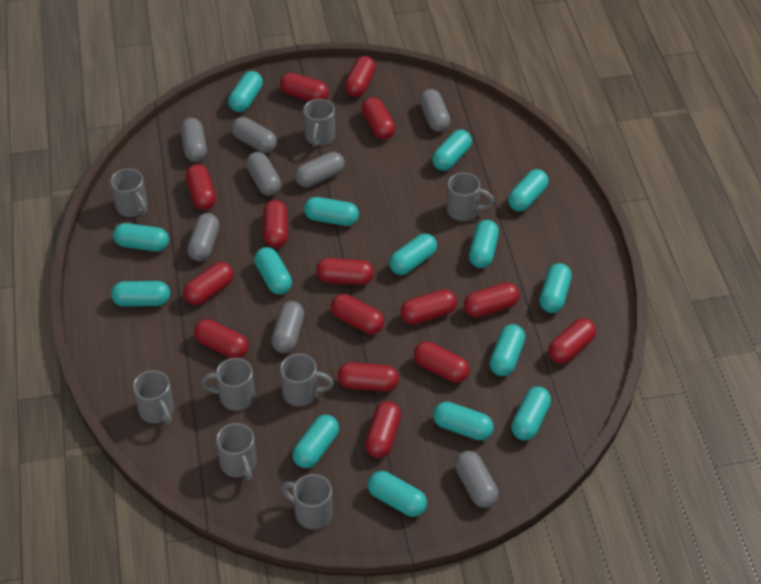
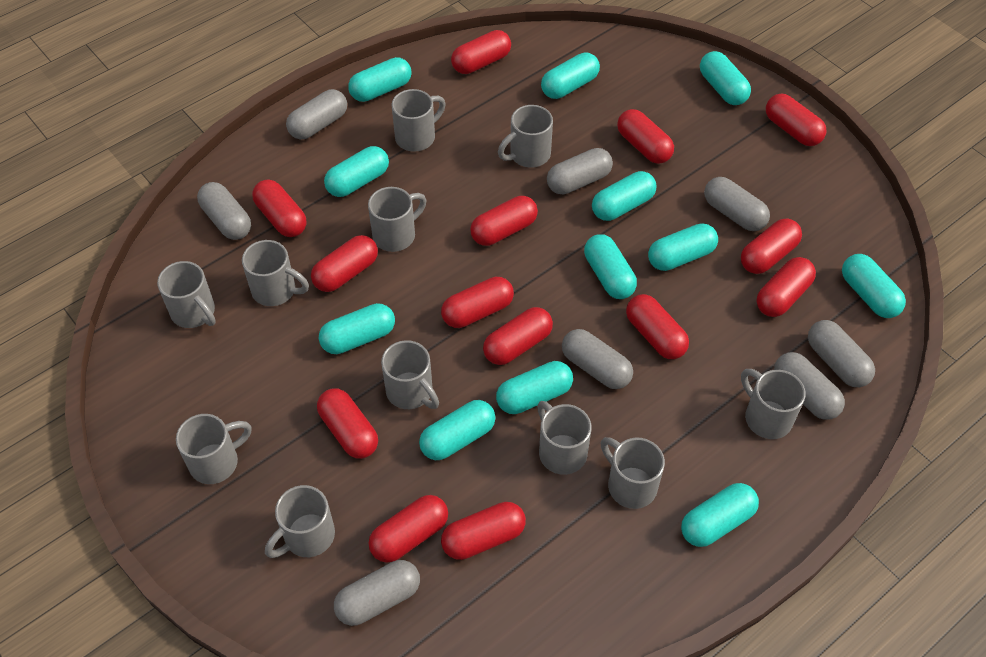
grey mug: [110,168,148,217] [133,370,174,425] [201,358,255,411] [216,423,257,481] [280,354,334,406] [281,474,333,529] [303,99,335,147] [447,172,494,221] = 8 -> [157,261,216,328] [176,414,252,484] [242,240,309,306] [265,485,335,558] [368,187,426,252] [381,340,439,409] [391,89,446,152] [498,105,553,168] [537,401,591,475] [600,437,665,509] [741,369,806,439] = 11
red capsule: [183,262,233,305] [186,164,216,210] [194,319,248,358] [263,200,288,248] [280,73,329,101] [316,258,374,285] [331,294,384,334] [338,362,399,391] [345,56,376,97] [361,97,395,139] [365,401,401,458] [400,289,457,325] [414,341,470,383] [464,282,520,317] [548,318,596,364] = 15 -> [252,179,306,237] [311,235,378,292] [317,389,378,459] [369,495,448,563] [441,277,514,328] [441,502,526,560] [451,30,511,74] [470,196,538,246] [483,307,553,365] [617,109,674,164] [626,294,689,359] [741,218,802,274] [756,257,816,317] [766,94,826,146] = 14
turquoise capsule: [111,281,170,307] [113,223,169,252] [228,71,263,112] [254,247,292,294] [292,415,339,468] [304,197,359,226] [368,471,427,517] [389,233,437,275] [432,130,472,171] [433,402,494,440] [469,220,499,268] [490,324,525,376] [508,169,548,212] [511,387,551,440] [539,263,572,313] = 15 -> [319,303,395,354] [324,146,389,197] [348,57,411,102] [419,400,495,460] [496,361,573,414] [541,52,600,99] [584,234,637,299] [592,171,657,221] [648,223,718,271] [681,483,759,547] [700,51,751,105] [842,254,906,318] = 12

